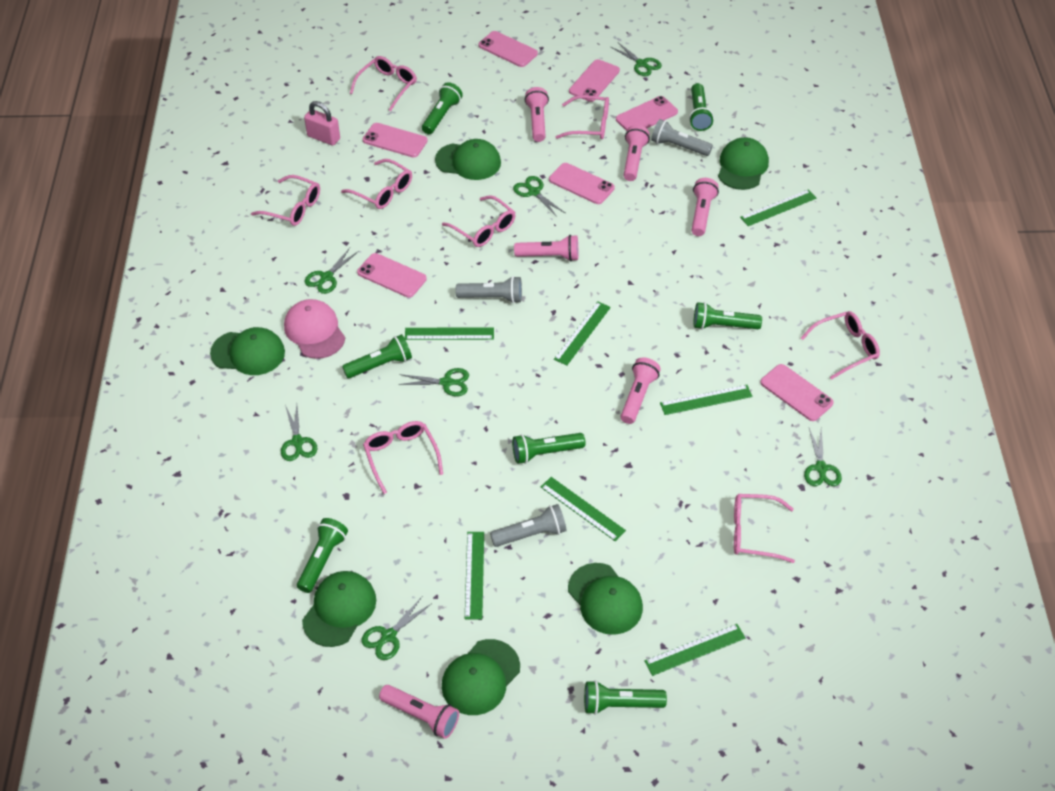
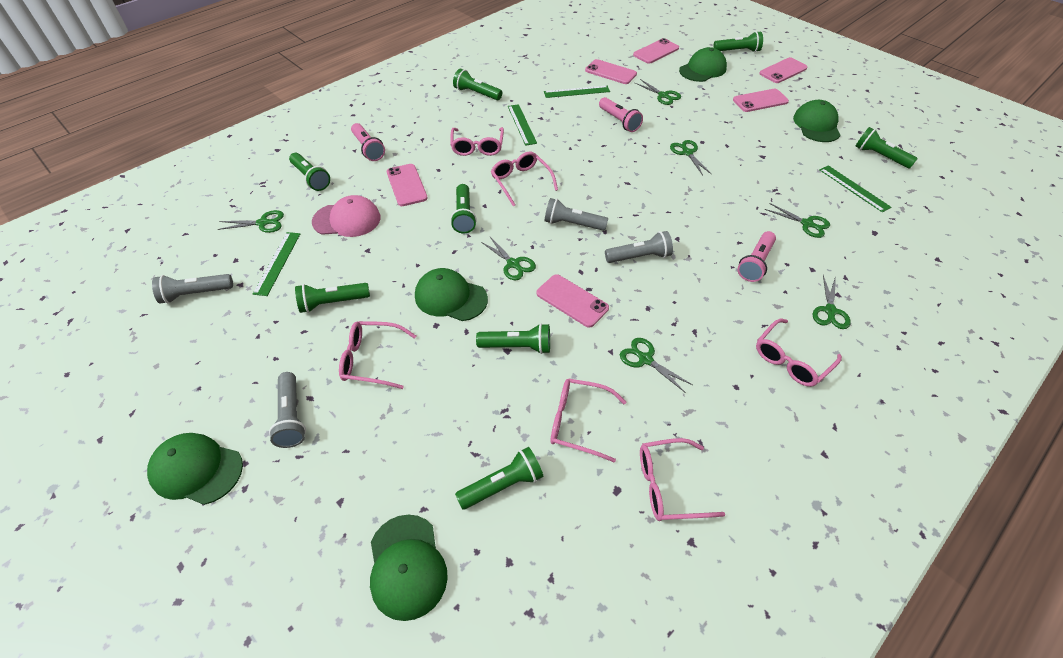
green cap: [210,327,285,375] [302,571,376,647] [435,139,501,180] [442,639,520,715] [568,563,643,635] [718,137,769,190] = 6 -> [147,433,243,505] [370,514,448,621] [415,268,488,321] [679,47,727,82] [793,100,841,142] = 5
green flashlight: [297,518,348,593] [342,334,412,378] [422,82,463,134] [512,433,585,464] [584,680,667,715] [689,83,714,131] [694,302,762,330] = 7 -> [289,153,330,191] [295,283,370,313] [450,184,477,233] [453,69,502,100] [455,447,543,510] [476,323,550,354] [713,31,763,52] [855,127,918,168] = 8
green ruler: [405,327,494,340] [465,532,484,619] [541,477,626,541] [554,302,611,366] [645,624,746,676] [660,385,752,415] [740,189,816,226] = 7 -> [253,232,300,296] [508,104,537,146] [544,86,610,98] [820,165,891,213] = 4
grey flashlight: [455,276,522,303] [490,504,567,547] [651,119,713,156] = 3 -> [152,274,233,304] [269,372,306,448] [545,198,608,231] [605,231,673,263] = 4
pink flashlight: [379,685,459,739] [514,235,578,261] [525,87,549,142] [621,357,661,424] [623,125,650,181] [691,178,719,236] = 6 -> [351,123,385,161] [599,97,643,132] [738,231,776,282] = 3
pink glasses: [251,175,320,226] [341,159,412,209] [350,56,417,111] [363,421,443,494] [442,195,516,247] [556,95,609,139] [734,494,795,563] [801,311,880,380] = 8 -> [339,321,416,389] [450,127,504,156] [491,151,558,206] [550,378,626,462] [640,438,725,521] [756,319,842,387] = 6
pink padlock: [304,101,340,146] = 1 -> none = 0
pink phone: [357,253,427,298] [363,123,428,158] [478,31,538,67] [549,163,615,204] [569,59,620,102] [616,96,678,131] [760,364,834,421] = 7 -> [387,164,428,206] [536,274,609,328] [585,59,637,84] [633,38,679,64] [733,89,789,112] [759,57,808,83] = 6

